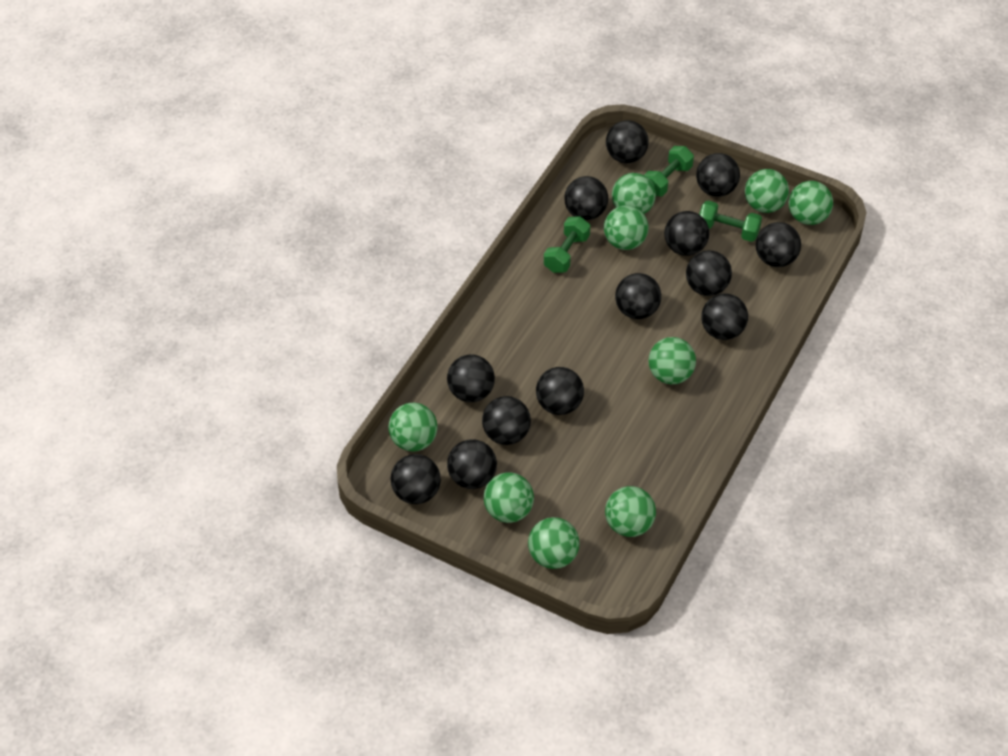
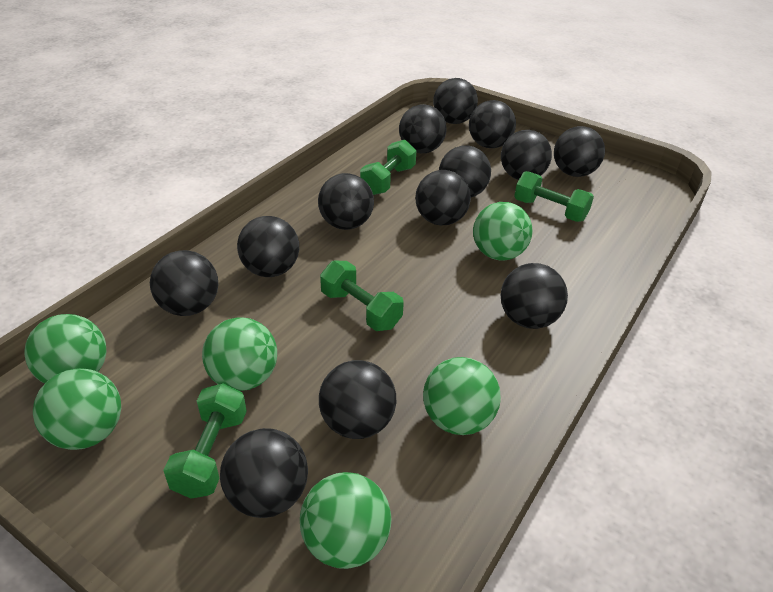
green ball: [388,403,437,451] [484,472,534,523] [528,517,579,569] [604,205,649,250] [605,486,656,537] [612,173,656,214] [648,337,696,385] [745,169,789,213] [788,181,833,225] = 9 -> [24,314,106,383] [33,368,121,450] [202,317,277,391] [300,472,391,569] [423,357,501,435] [473,202,532,261] = 6
green dumbbell: [544,216,590,273] [644,146,694,196] [699,201,762,242] = 3 -> [163,383,247,499] [320,261,404,331] [360,140,417,195] [514,171,594,222] = 4

